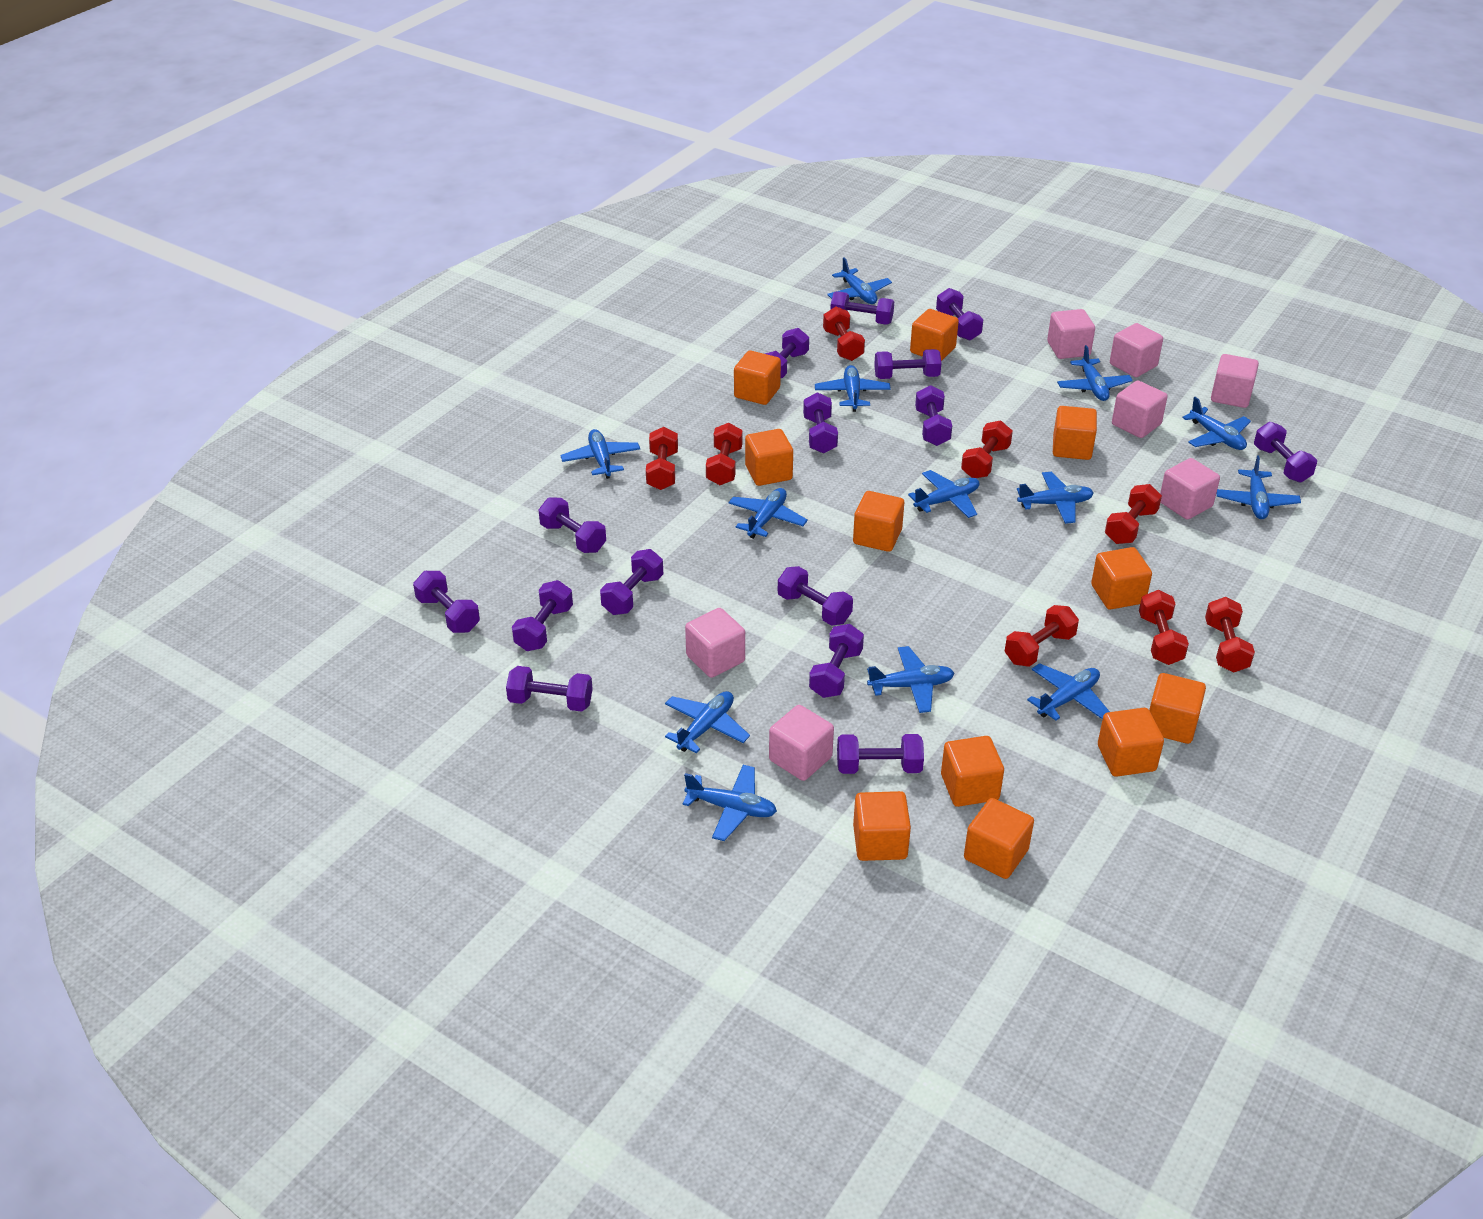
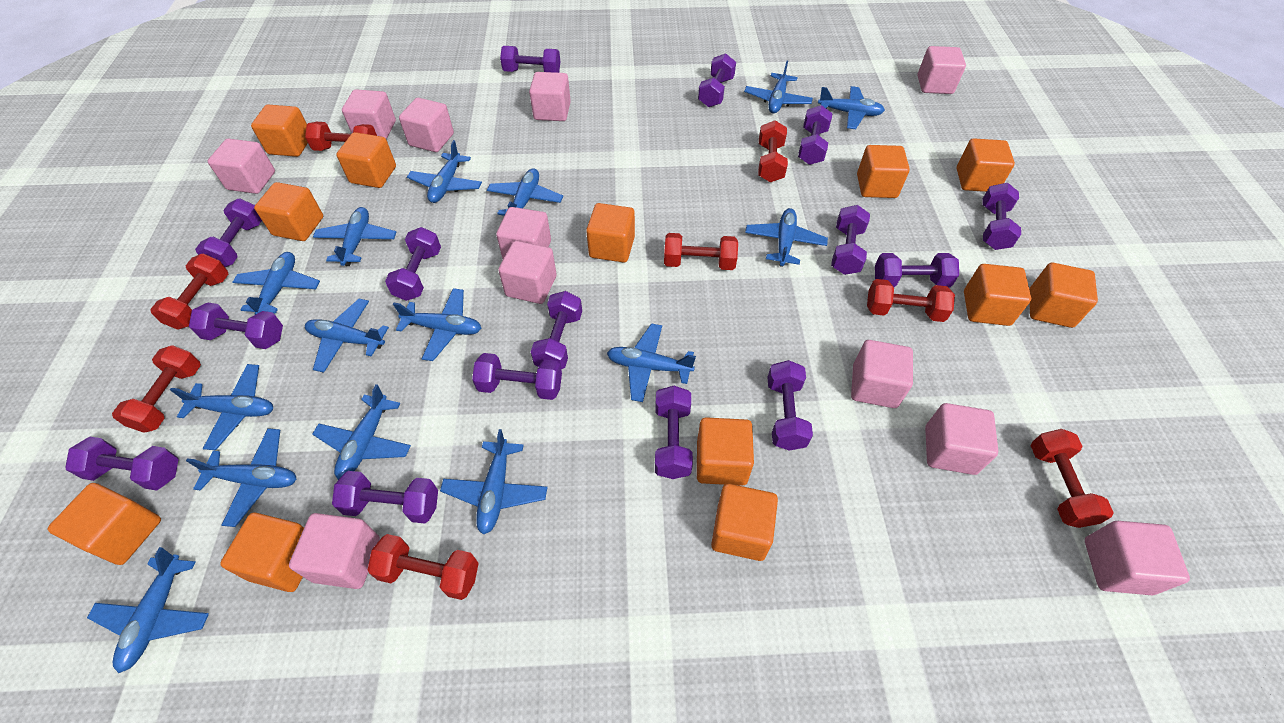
blue plane: [560,429,640,479] [665,691,750,753] [683,765,777,841] [728,488,808,539] [815,365,891,412] [827,257,892,304] [867,646,954,713] [908,470,979,518] [1017,472,1094,524] [1027,663,1110,721] [1057,345,1133,401] [1182,397,1251,450] [1216,455,1301,519] = 13 -> [87,547,209,673] [170,364,273,450] [186,428,296,527] [233,252,320,315] [305,299,389,373] [312,384,411,480] [313,207,396,266] [393,288,481,361] [407,140,482,203] [440,429,548,535] [487,168,563,216] [607,323,696,402] [744,61,813,113] [745,208,828,267] [818,86,885,129] = 15
orange cube: [734,350,781,405] [745,429,793,486] [853,491,904,552] [853,791,911,861] [910,309,959,361] [941,736,1004,807] [964,798,1034,879] [1053,406,1097,460] [1091,547,1152,610] [1098,708,1164,777] [1149,673,1206,744] = 11 -> [48,483,161,565] [220,513,304,592] [251,105,308,157] [254,182,323,241] [336,132,396,188] [586,203,635,263] [697,417,754,486] [711,484,778,561] [857,145,910,198] [957,139,1015,192] [964,264,1031,326] [1029,263,1098,328] = 12
pink cube: [685,608,745,678] [769,705,834,781] [1047,309,1095,359] [1110,323,1163,377] [1112,380,1168,438] [1160,458,1220,520] [1211,354,1259,408] = 7 -> [208,139,275,194] [289,513,380,589] [342,89,396,139] [399,98,454,152] [496,207,551,259] [498,241,556,304] [529,72,571,121] [851,340,913,408] [917,46,966,94] [925,403,998,475] [1085,521,1190,595] = 11

